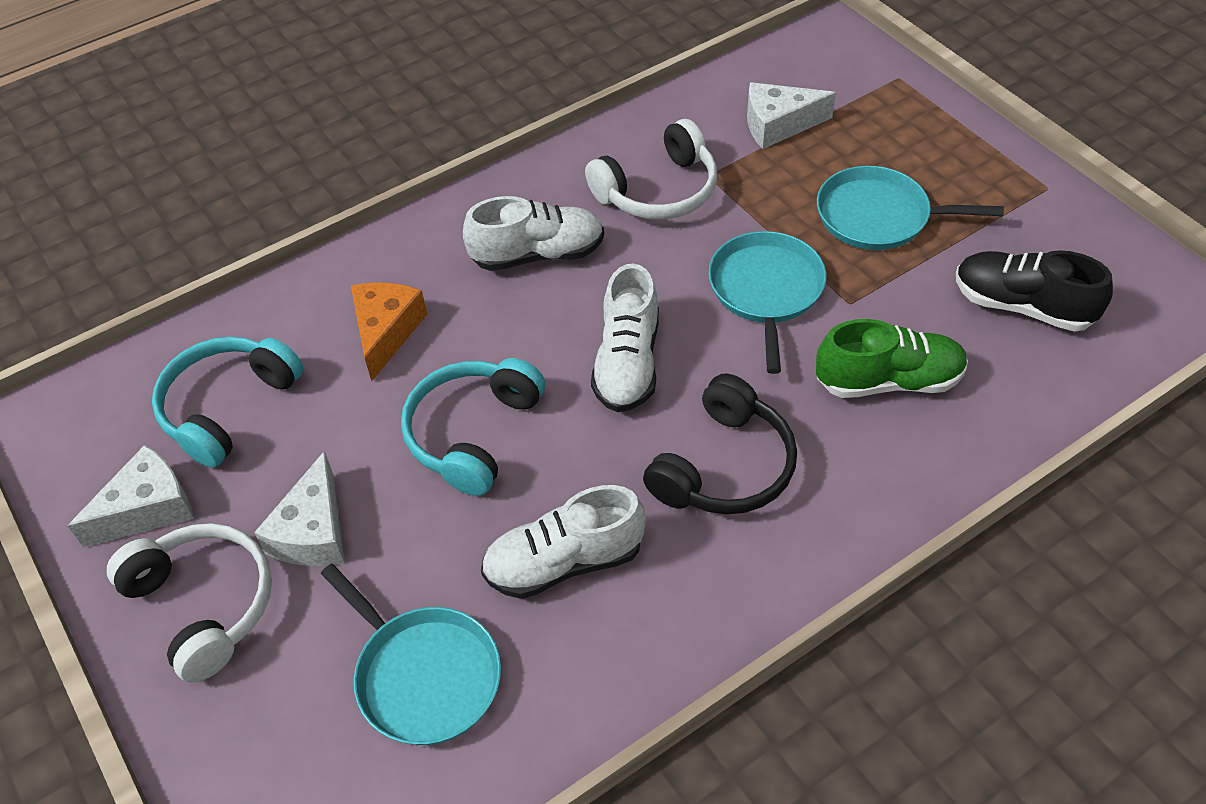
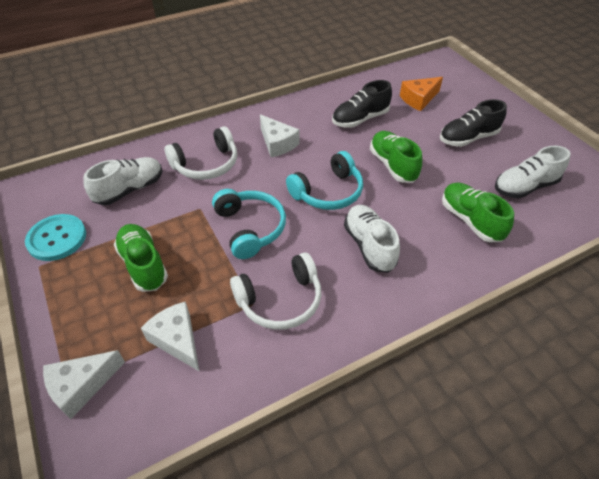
black headphones: [643,374,797,514] = 1 -> none = 0
black shoe: [956,250,1113,332] = 1 -> [332,80,392,128] [440,99,507,147] = 2
green shoe: [816,319,968,398] = 1 -> [114,224,168,292] [370,131,422,183] [442,183,514,242] = 3
turquoise button: none = 0 -> [25,214,86,261] = 1
turquoise pan: [321,564,501,745] [708,231,827,374] [817,166,1004,250] = 3 -> none = 0

